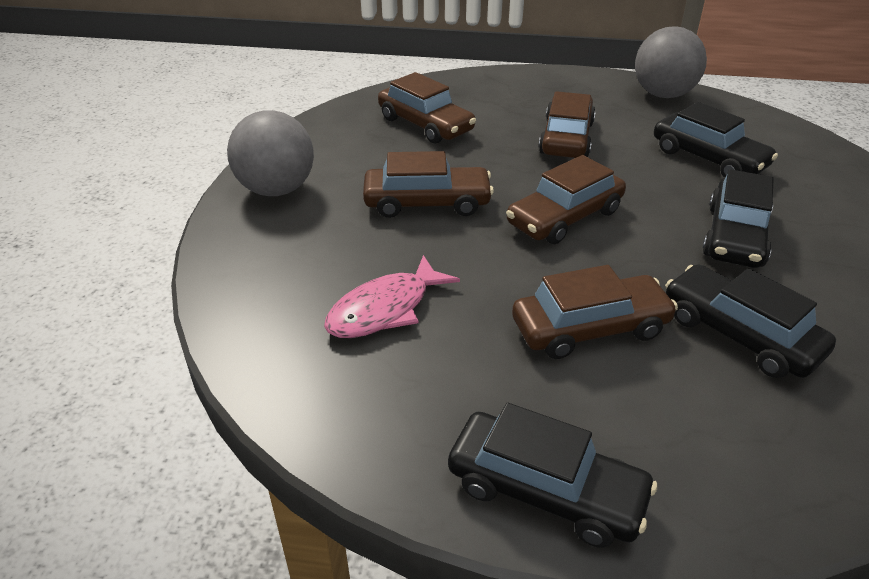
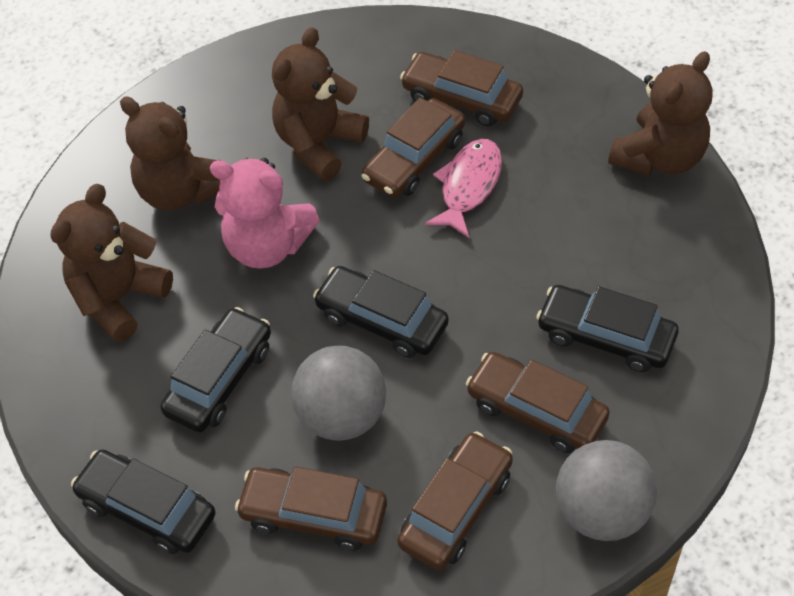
brown teddy bear: none = 0 -> [50,184,173,342] [120,96,221,211] [272,27,369,181] [608,51,712,176] = 4
pink teddy bear: none = 0 -> [210,158,320,269] = 1

